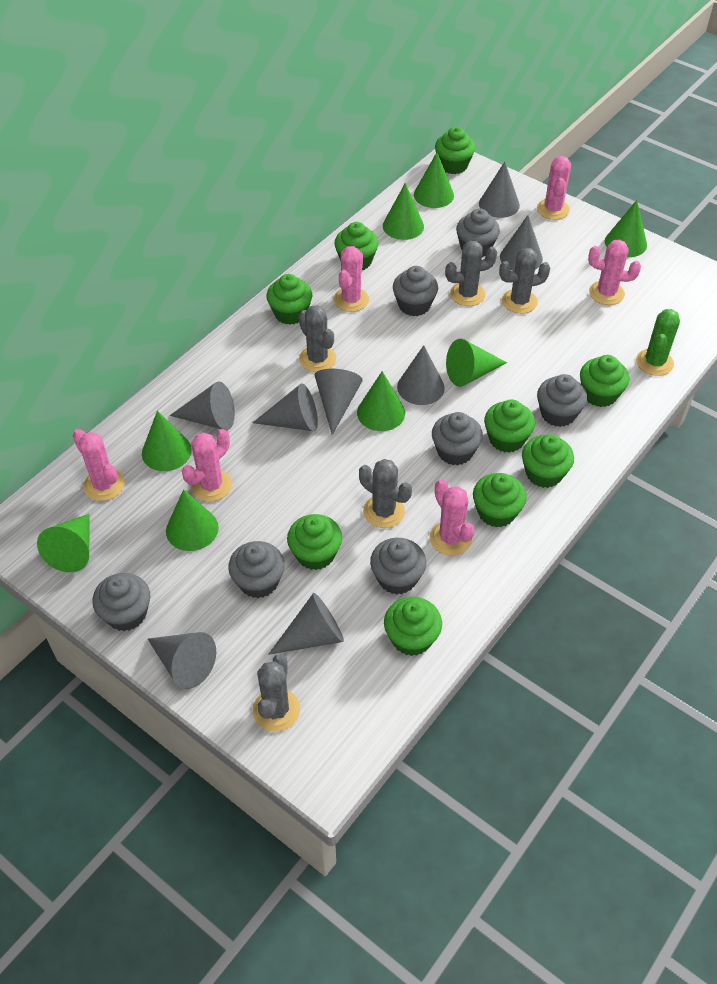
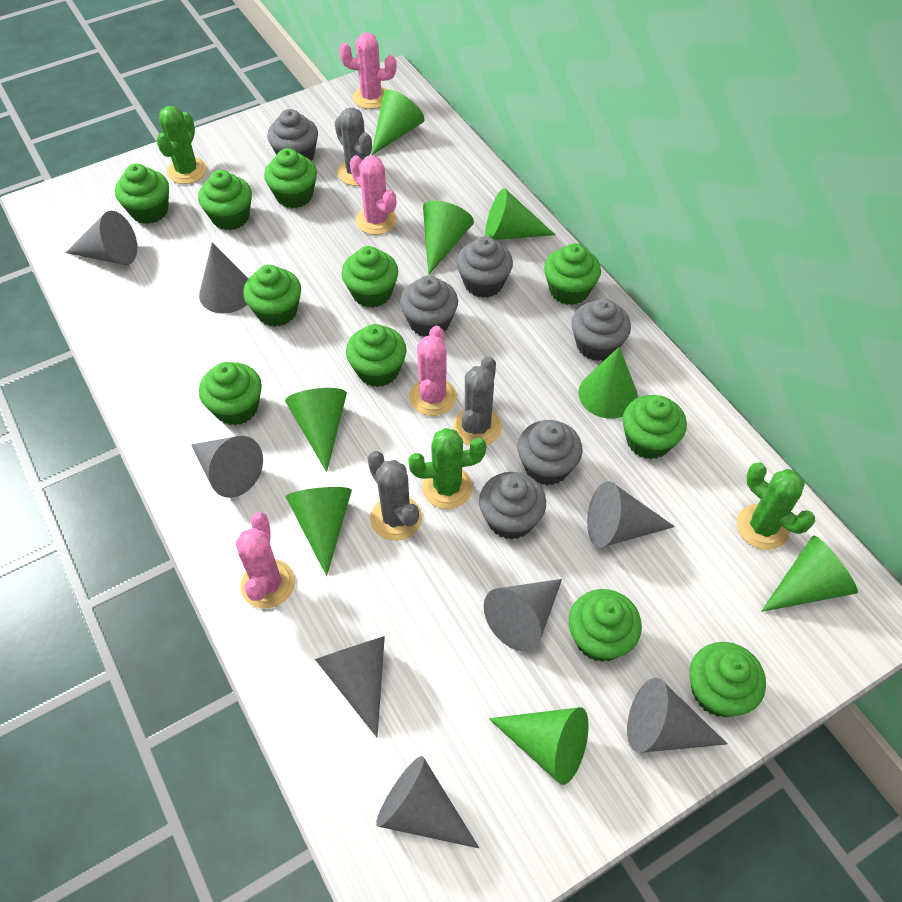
green cactus: [636,309,680,376] = 1 -> [156,106,207,184] [408,428,486,509] [737,462,815,550] = 3
green cupcake: [266,274,312,325] [287,514,342,570] [334,222,378,270] [384,597,442,656] [435,127,475,174] [473,473,527,527] [484,399,535,453] [522,434,574,488] [580,355,629,407] = 9 -> [115,164,169,224] [198,170,252,230] [199,362,262,425] [243,265,301,327] [264,148,317,208] [341,246,398,308] [346,324,406,387] [544,243,601,305] [569,589,642,662] [623,395,687,459] [690,642,766,717] = 11
grey cactus: [253,654,300,732] [299,305,336,372] [359,459,412,528] [445,241,497,306] [499,248,550,314] = 5 -> [334,108,372,186] [367,451,422,541] [453,356,502,446] = 3
grey cupcake: [92,573,150,631] [228,541,285,598] [370,538,426,595] [393,266,438,316] [432,412,483,465] [456,208,500,257] [537,374,587,427] = 7 -> [267,109,318,160] [400,275,458,337] [456,236,513,298] [479,472,546,539] [518,420,583,485] [572,299,631,361] = 6
pink cactus: [73,429,125,501] [182,429,232,502] [333,246,369,312] [430,479,475,556] [537,156,571,220] [588,240,641,305] = 6 -> [236,512,295,609] [339,33,397,109] [350,155,397,235] [409,326,457,416] = 4

